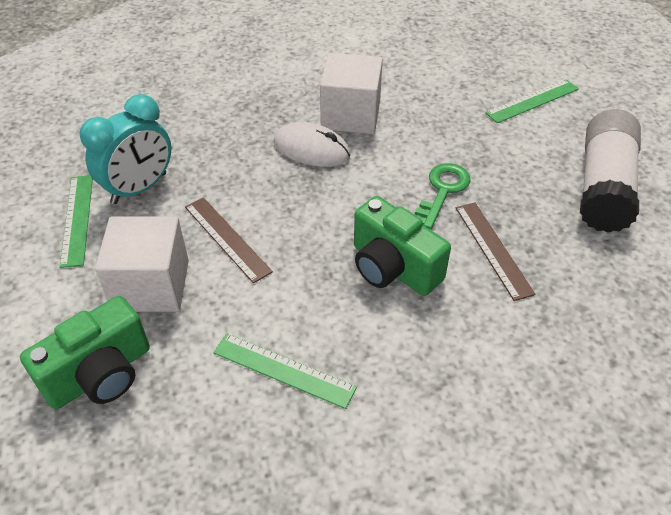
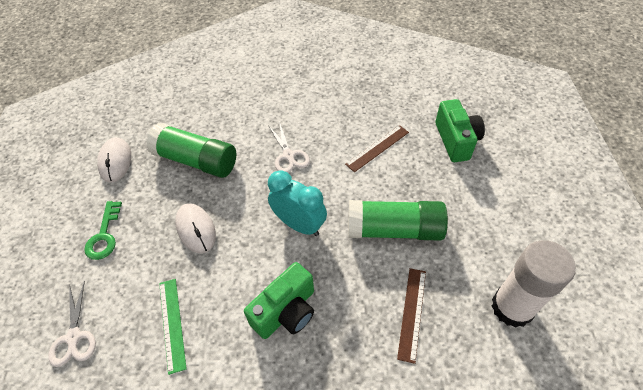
green glue stick: none = 0 -> [146,123,236,178] [349,200,448,241] = 2
green ruler: [60,175,93,268] [213,333,357,409] [485,79,579,123] = 3 -> [159,279,187,375] = 1
white cube: [95,216,189,312] [320,53,383,134] = 2 -> none = 0
white mouse: [274,122,351,167] = 1 -> [97,137,131,182] [175,203,216,253] = 2
white scissors: none = 0 -> [48,281,96,367] [268,121,310,173] = 2

